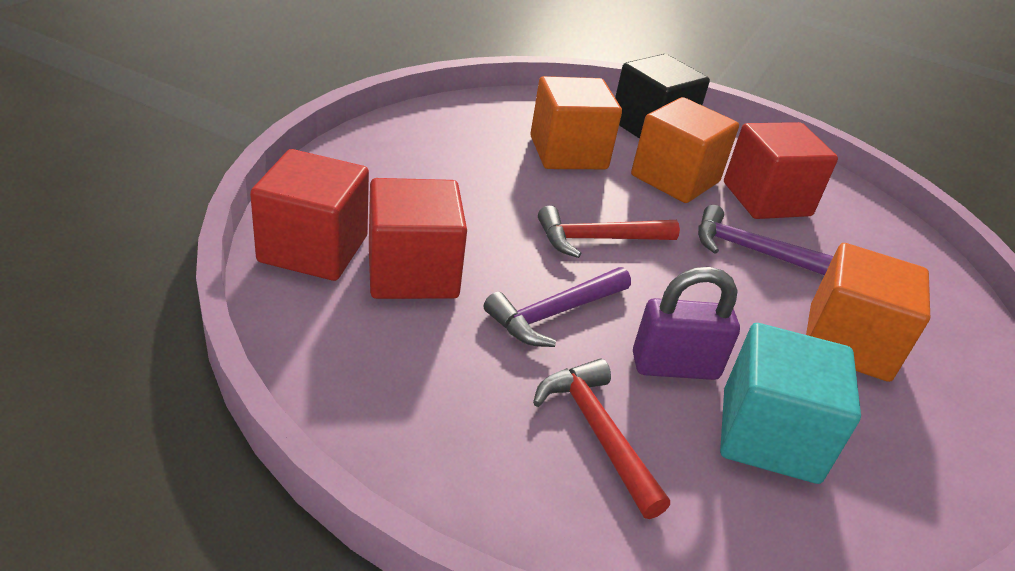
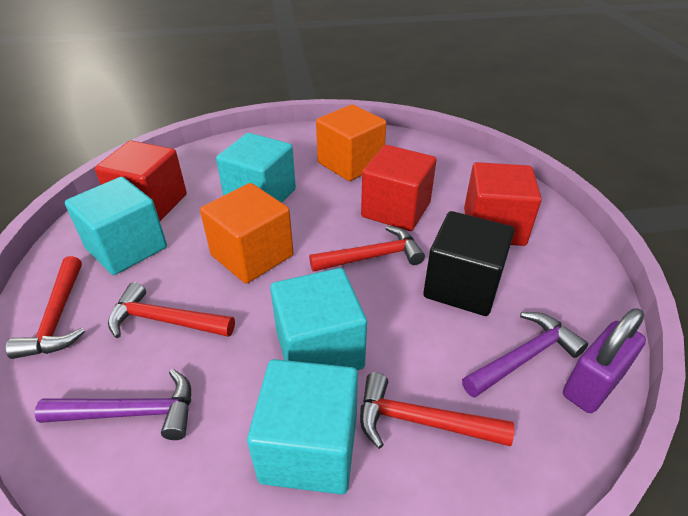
orange cube: [531,76,622,169] [631,97,739,203] [806,243,930,382] = 3 -> [200,183,294,284] [316,104,386,181] = 2
red hammer: [533,358,670,519] [538,206,680,258] = 2 -> [6,256,85,359] [108,282,235,338] [309,226,425,272] [360,372,514,449] = 4
turquoise cube: [720,323,861,484] = 1 -> [65,177,167,275] [216,133,296,203] [247,359,358,494] [270,268,367,370] = 4

